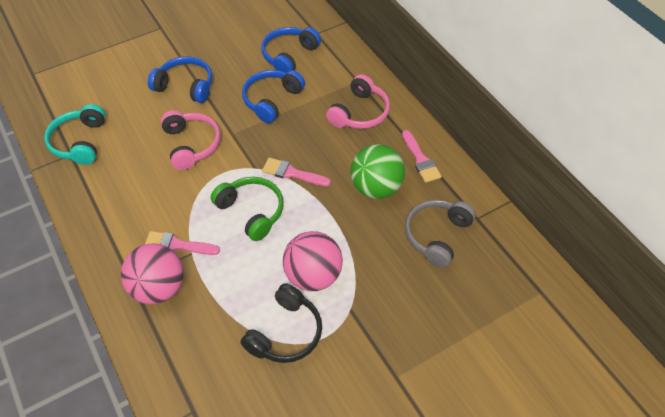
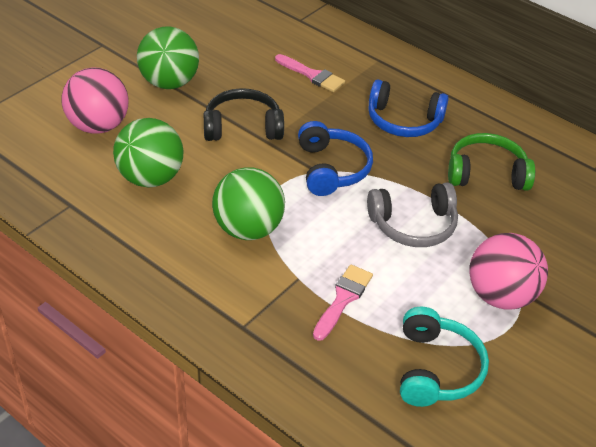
blue headphones: [148,56,212,103] [242,70,305,123] [261,27,321,73] = 3 -> [298,121,373,196] [368,80,449,137] = 2
green ball: [351,144,405,199] = 1 -> [113,118,184,187] [137,26,199,89] [212,167,285,240] = 3
pink brush: [145,231,220,255] [262,158,331,186] [402,130,442,183] = 3 -> [275,54,345,92] [313,265,373,341] = 2
pink headphones: [161,110,221,170] [326,74,390,129] = 2 -> none = 0

